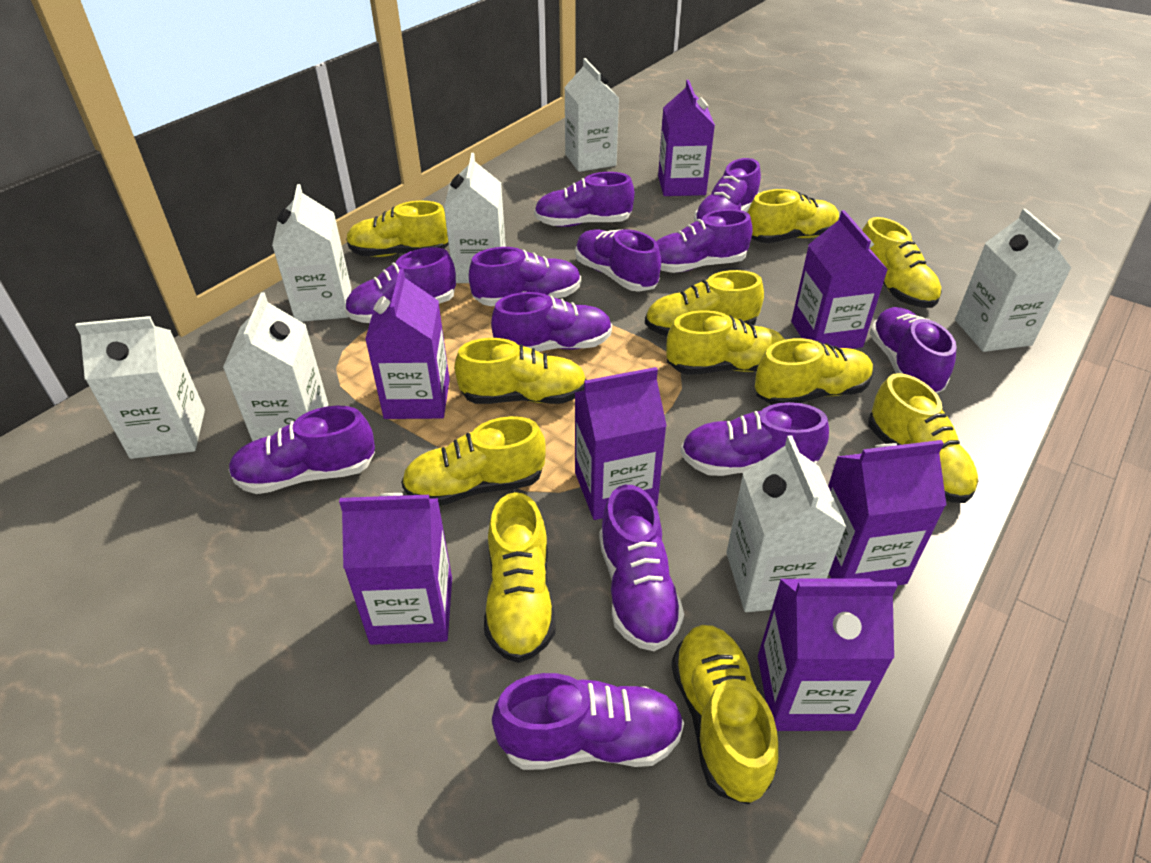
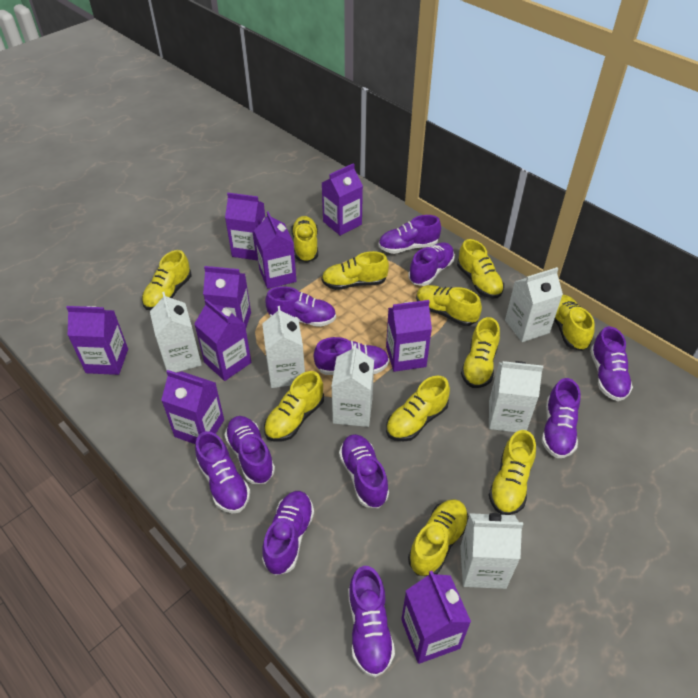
purple carton: [339,493,452,645] [365,268,450,419] [574,367,667,520] [658,80,715,196] [758,578,897,731] [791,210,888,349] [828,440,947,586] = 7 -> [66,306,128,375] [161,370,224,444] [194,299,251,381] [203,266,251,327] [225,193,265,261] [254,211,296,289] [322,163,363,236] [386,300,432,372] [401,571,471,664] = 9
purple shoe: [228,406,375,494] [345,247,456,323] [469,247,581,306] [491,292,612,352] [492,673,684,770] [534,172,635,227] [575,229,661,292] [599,485,684,651] [656,209,753,273] [681,402,829,476] [694,158,761,222] [870,307,957,393] = 12 -> [195,431,250,513] [224,416,275,484] [262,491,314,575] [265,286,336,327] [314,337,389,375] [339,434,389,508] [348,566,395,677] [378,215,441,254] [408,242,455,286] [542,378,581,458] [590,326,633,401] = 11
white carton: [75,316,205,459] [223,293,328,441] [272,184,351,322] [444,153,506,283] [564,58,619,172] [726,435,846,612] [955,209,1071,352] = 7 -> [150,292,202,372] [262,306,305,388] [331,343,374,427] [460,513,523,589] [489,361,543,432] [505,267,563,342] = 6

